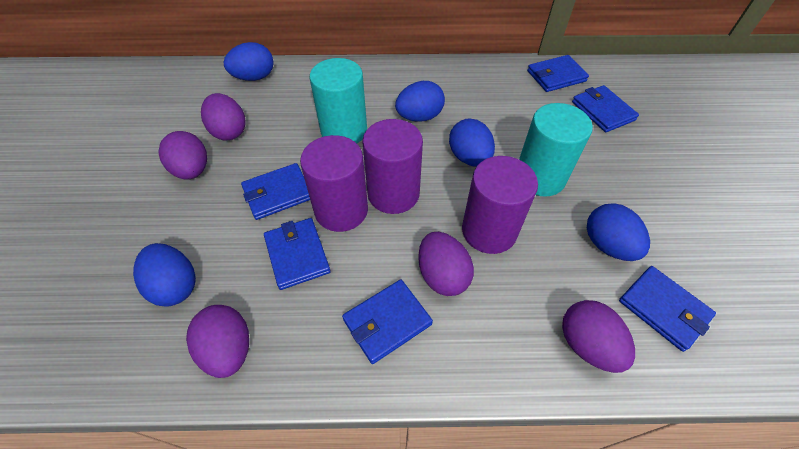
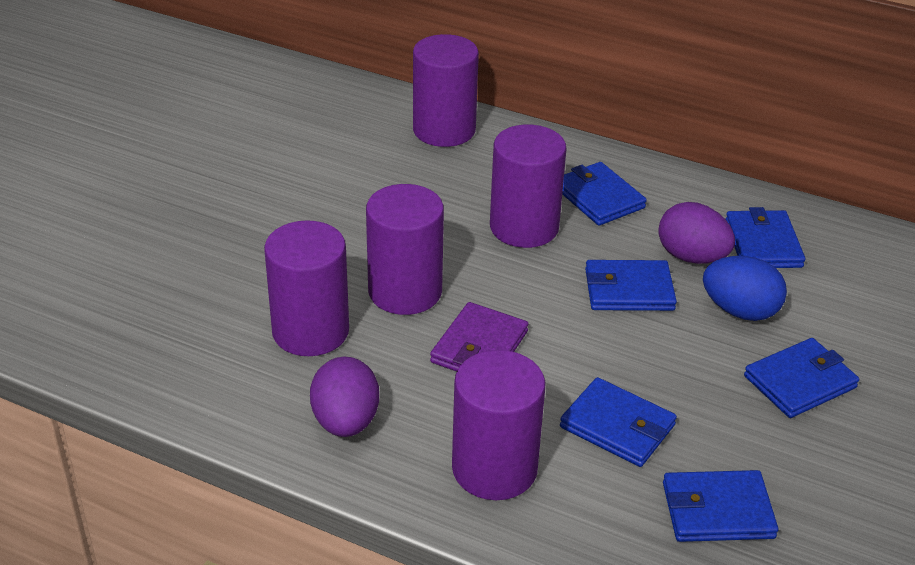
blue egg: [133,243,196,307] [224,42,274,81] [395,81,445,122] [449,118,495,167] [587,203,650,261] = 5 -> [703,256,787,321] = 1
purple cylinder: [300,135,368,232] [362,119,423,214] [462,156,538,254] = 3 -> [264,220,349,356] [366,184,444,315] [413,34,479,147] [452,350,546,500] [490,125,567,248] = 5
purple egg: [158,131,207,180] [186,305,249,378] [201,93,246,140] [418,232,474,296] [562,300,635,373] = 5 -> [310,357,379,437] [658,202,735,264] = 2
purple wallet: none = 0 -> [430,302,529,372] = 1
turquoise cylinder: [310,58,367,143] [519,103,593,197] = 2 -> none = 0

